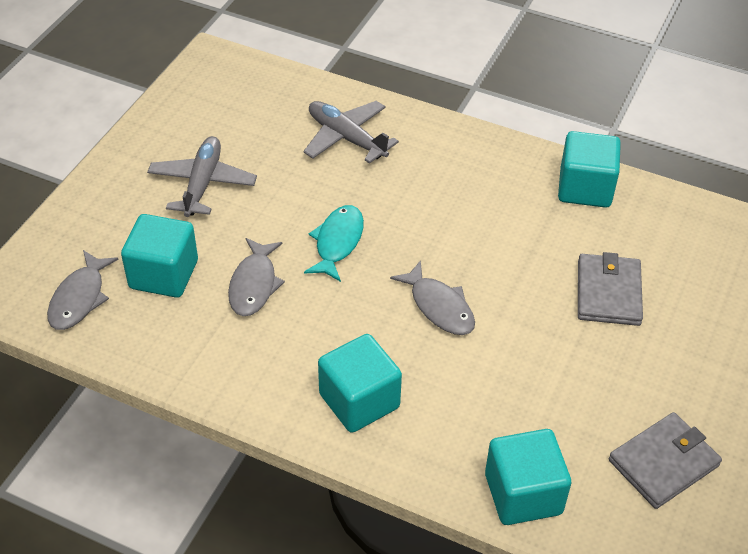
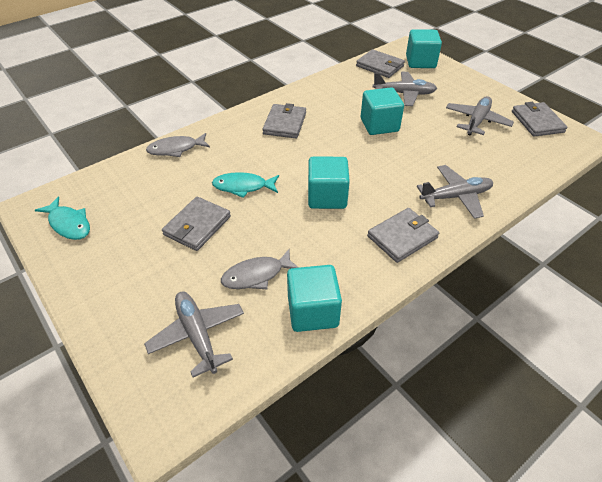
grey fish: [47,250,119,330] [228,238,285,316] [390,260,475,335] = 3 -> [146,133,210,157] [221,249,299,289] = 2
grey plane: [147,136,257,217] [303,101,399,164] = 2 -> [144,292,244,377] [373,72,437,106] [417,165,493,219] [446,96,514,136] = 4
grey wallet: [578,252,643,326] [609,412,722,509] = 2 -> [162,196,231,251] [262,103,306,138] [356,49,405,78] [367,208,439,263] [512,102,568,137] = 5
turquoise fish: [304,205,364,282] = 1 -> [35,197,90,240] [212,172,279,198] = 2

